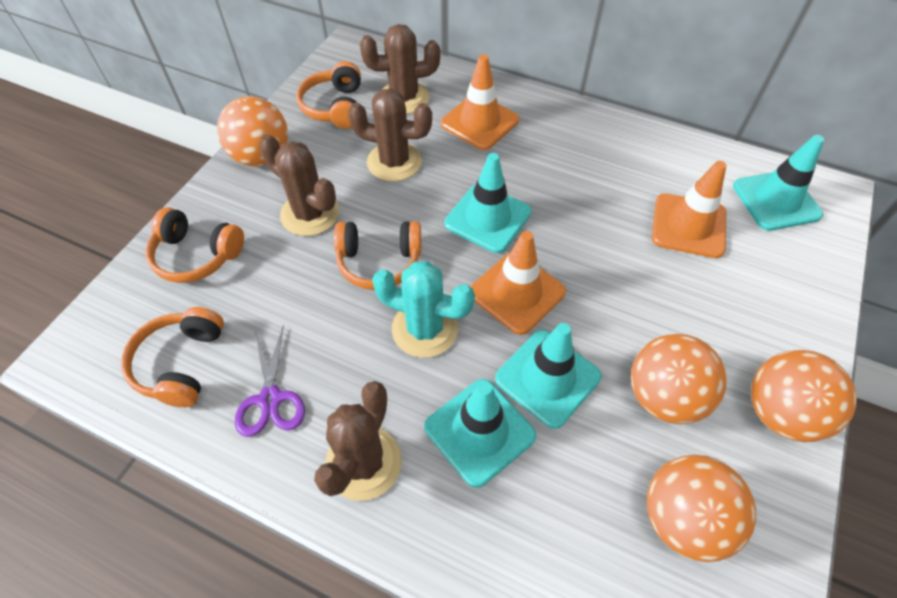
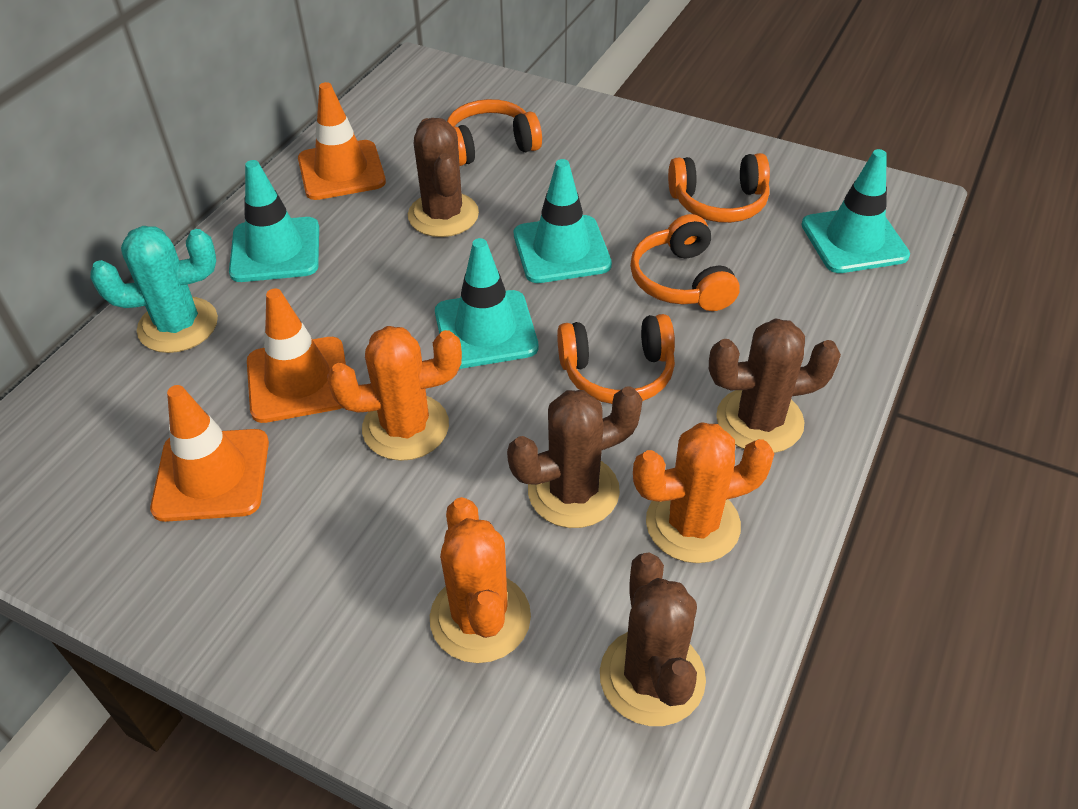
orange ball: [217,96,288,167] [631,334,727,424] [647,455,756,562] [751,350,857,442] = 4 -> none = 0
orange cactus: none = 0 -> [327,326,462,461] [430,497,531,663] [633,422,774,563] = 3
purple scissors: [235,325,305,437] = 1 -> none = 0

